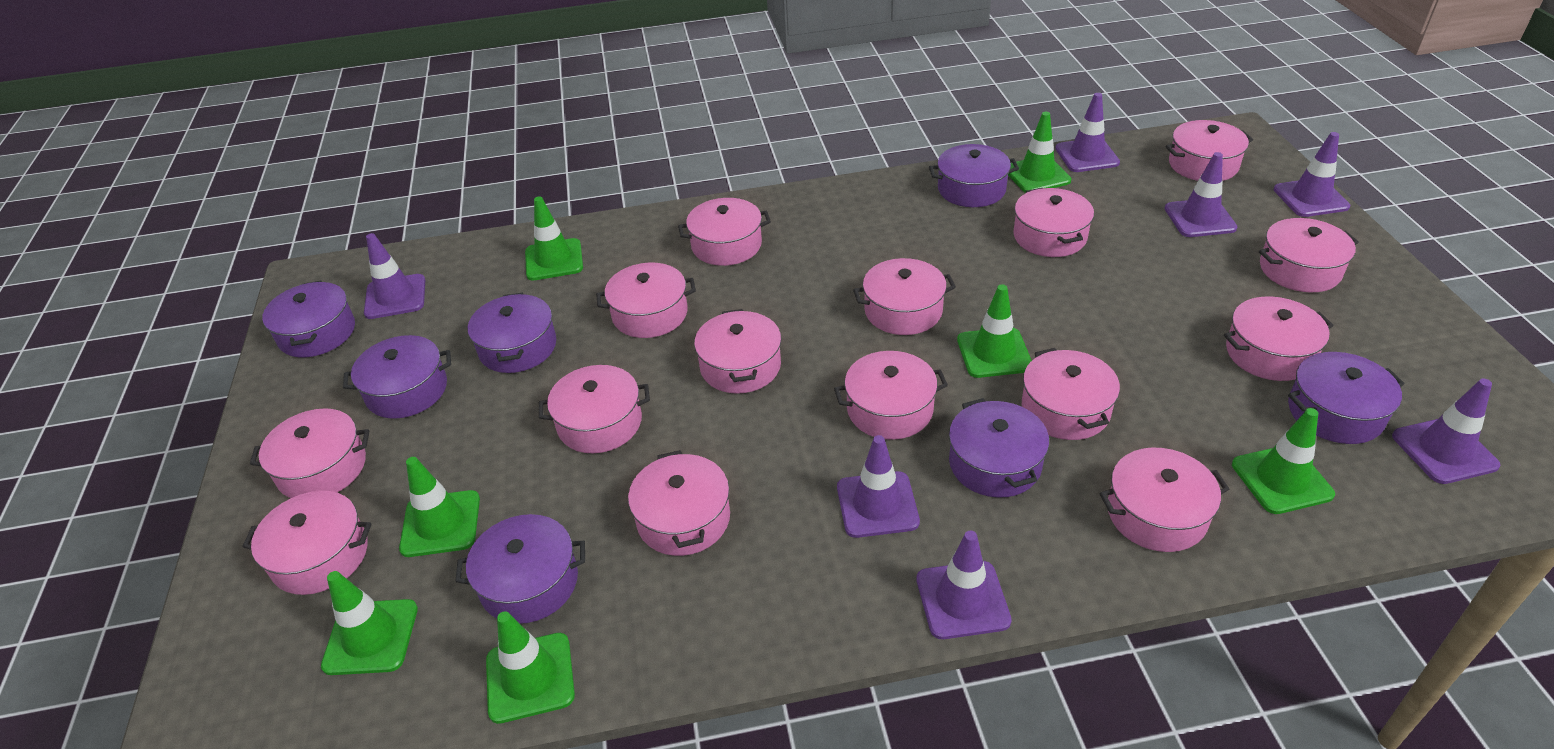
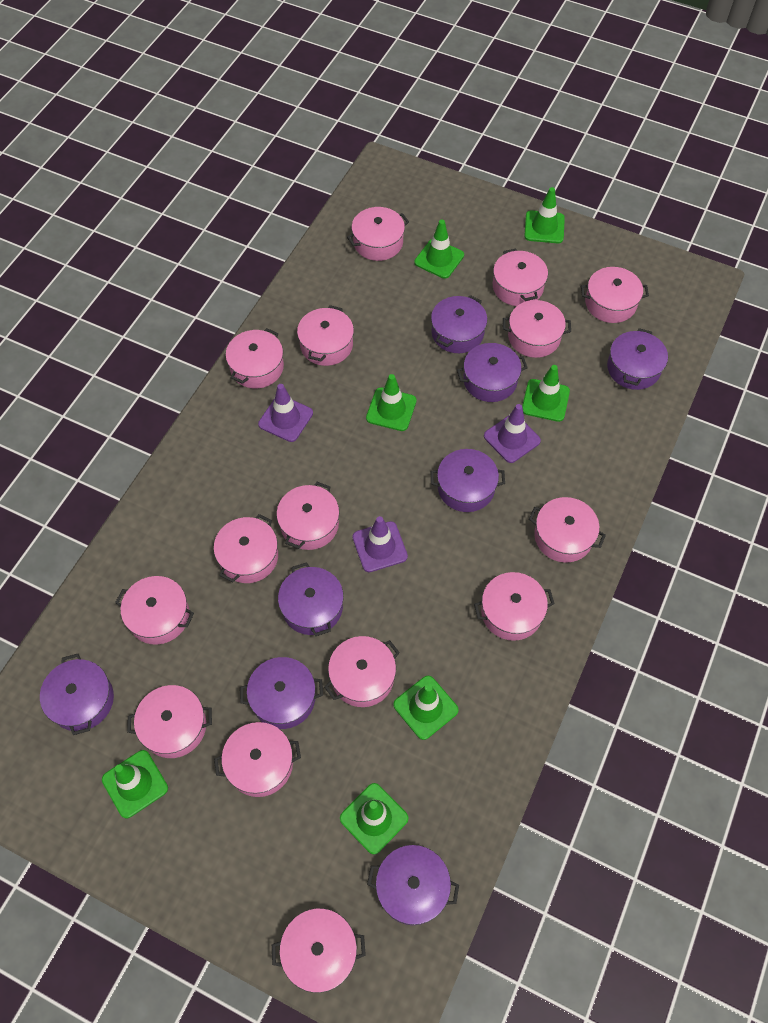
purple pot: [262,281,355,357] [343,335,451,419] [455,514,585,624] [468,293,556,373] [929,144,1019,207] [949,398,1049,498] [1288,352,1405,444] = 7 -> [40,654,114,735] [240,657,323,729] [278,562,344,636] [367,845,459,925] [430,449,505,512] [431,295,487,353] [457,343,528,402] [607,328,668,390] = 8
purple traffic cone: [364,233,425,319] [837,435,920,538] [916,531,1012,639] [1055,93,1120,172] [1164,152,1238,237] [1274,132,1350,217] [1392,378,1501,484] = 7 -> [258,384,313,442] [352,516,408,572] [484,404,541,463] = 3

